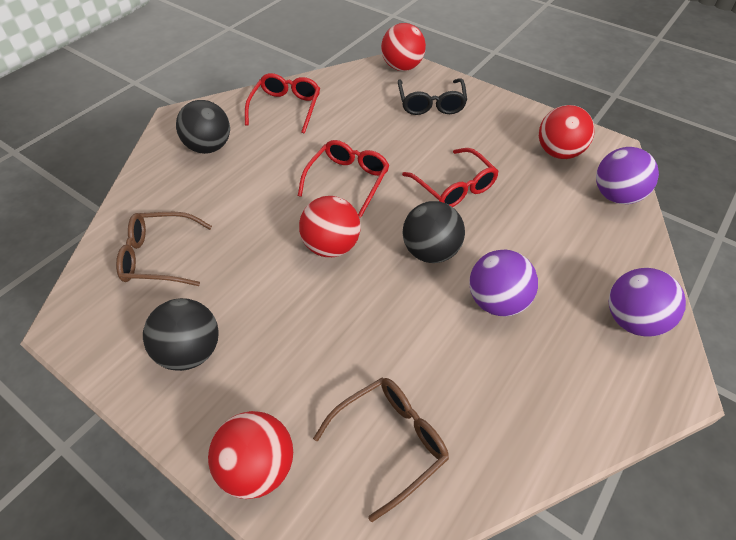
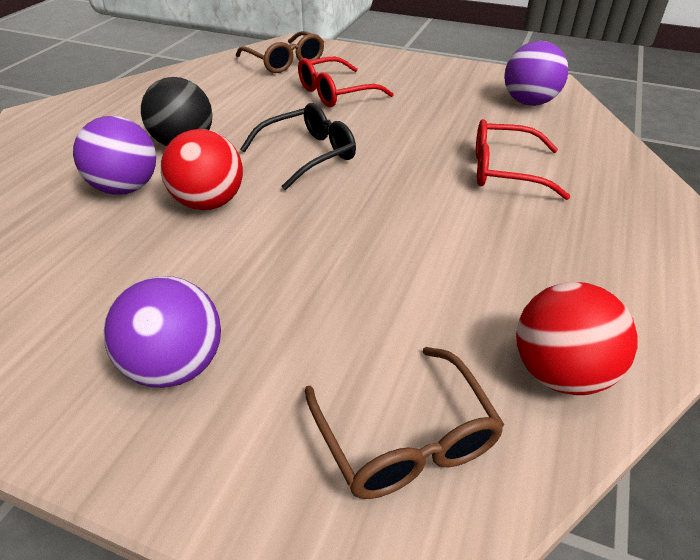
black ball: [143,298,219,371] [176,100,230,154] [403,201,465,263] = 3 -> [141,77,212,146] = 1
red ball: [208,411,293,499] [299,196,361,257] [381,23,426,71] [539,105,595,159] = 4 -> [161,129,243,210] [516,282,638,395] = 2
red glasses: [245,73,320,134] [298,140,390,217] [402,148,499,207] = 3 -> [298,57,394,107] [476,119,570,200] = 2

